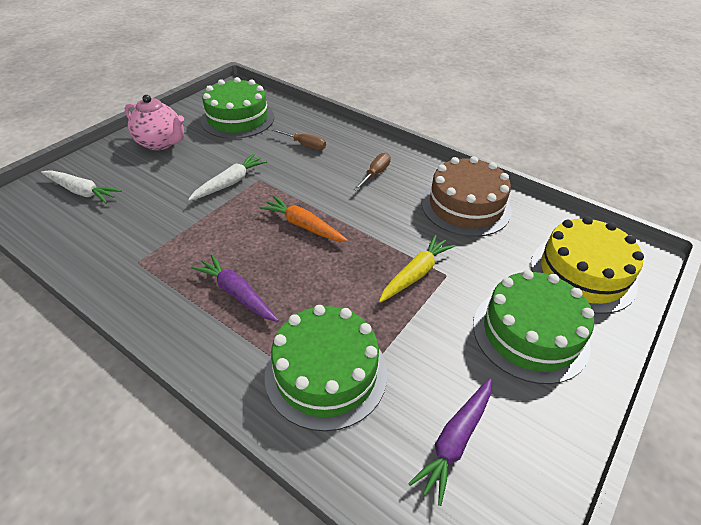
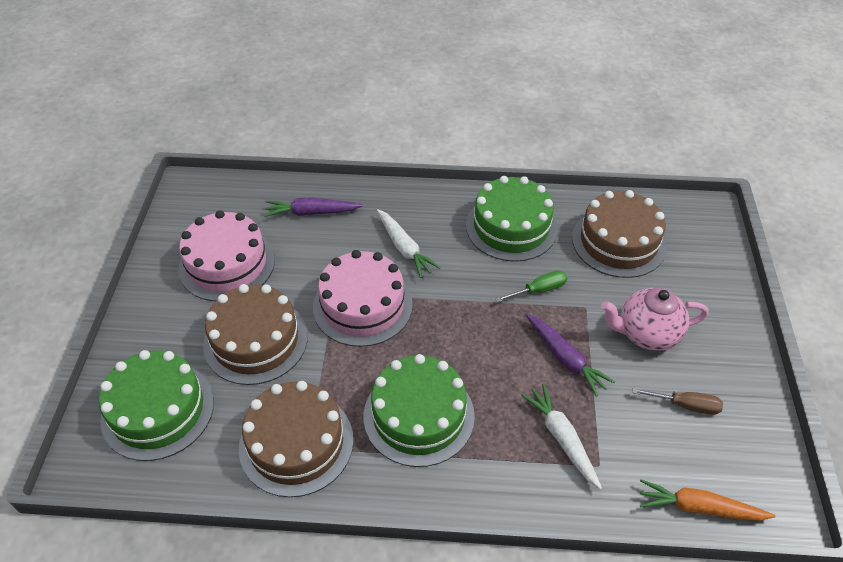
brown cake: [422,156,511,237] = 1 -> [203,284,308,385] [239,381,353,497] [572,190,667,278] = 3
brown screwdriver: [272,128,326,150] [354,153,391,191] = 2 -> [632,388,723,415] = 1
green screwdriver: none = 0 -> [495,270,567,302] = 1
pink cake: none = 0 -> [178,210,275,301] [313,250,413,347] = 2
yellow cake: [531,216,644,314] = 1 -> none = 0
yellow carrot: [379,235,455,303] = 1 -> none = 0

